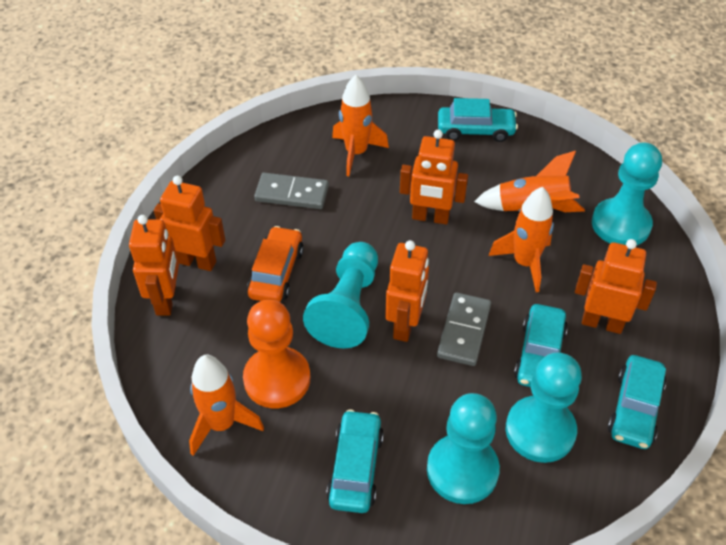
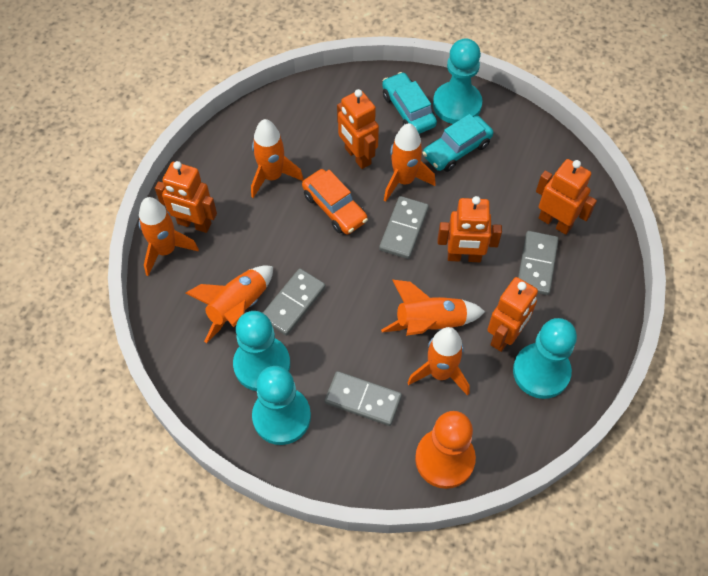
grey domino: [254,173,329,209] [437,292,491,366] = 2 -> [263,269,326,336] [325,371,402,426] [379,196,429,259] [518,231,559,295] = 4
orange rocket: [189,355,264,456] [332,75,389,176] [474,151,585,212] [489,187,554,292] = 4 -> [139,197,199,276] [186,265,273,343] [251,119,304,198] [381,280,485,336] [384,123,436,202] [407,327,469,396] = 6
turquoise car: [326,409,384,513] [438,98,518,142] [514,304,568,387] [608,355,666,449] = 4 -> [382,72,437,134] [422,114,493,172] = 2

